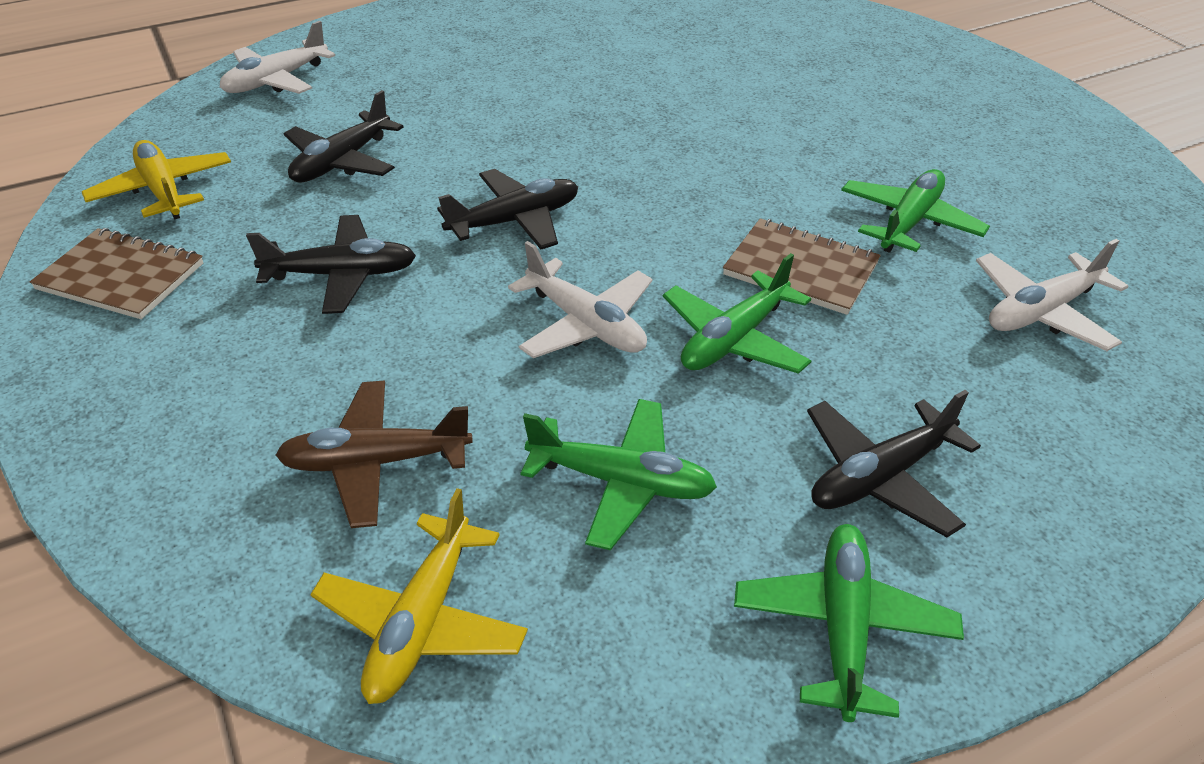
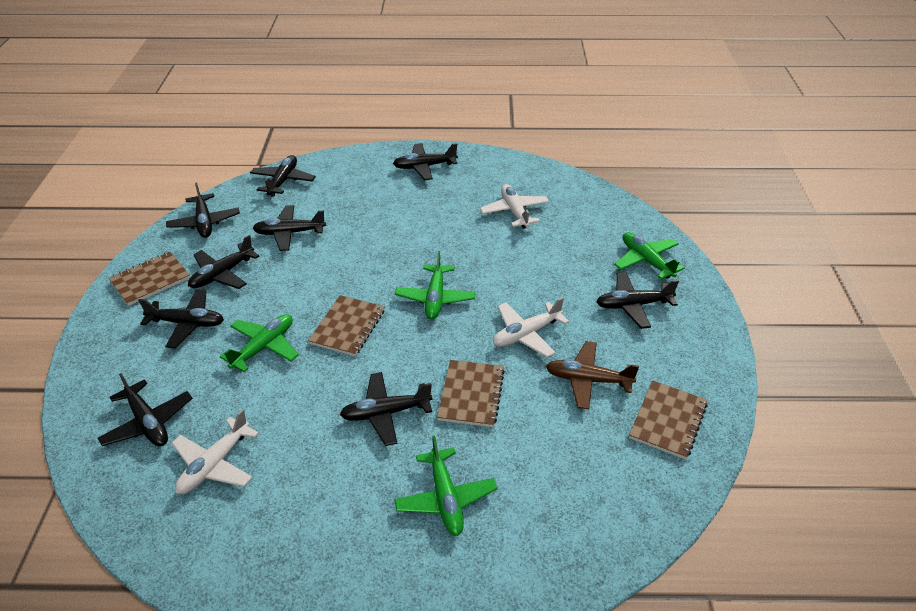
black plane: [246,215,416,314] [283,90,404,182] [437,169,578,250] [807,390,981,537] = 4 -> [98,373,193,447] [138,289,224,348] [166,182,240,238] [188,235,260,289] [250,155,316,197] [253,205,326,251] [340,372,433,446] [393,143,458,180] [597,272,679,329] = 9
brown notebook: [30,228,203,319] [723,219,881,315] = 2 -> [109,252,190,306] [308,295,385,356] [437,360,505,427] [629,380,708,459] = 4
yellow plane: [82,140,231,220] [310,488,528,704] = 2 -> none = 0

